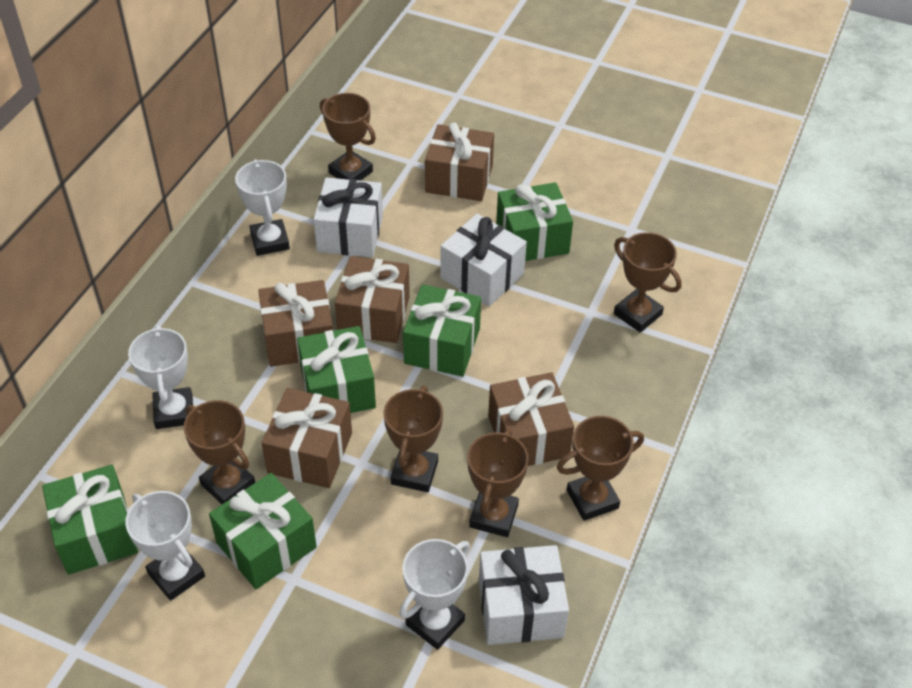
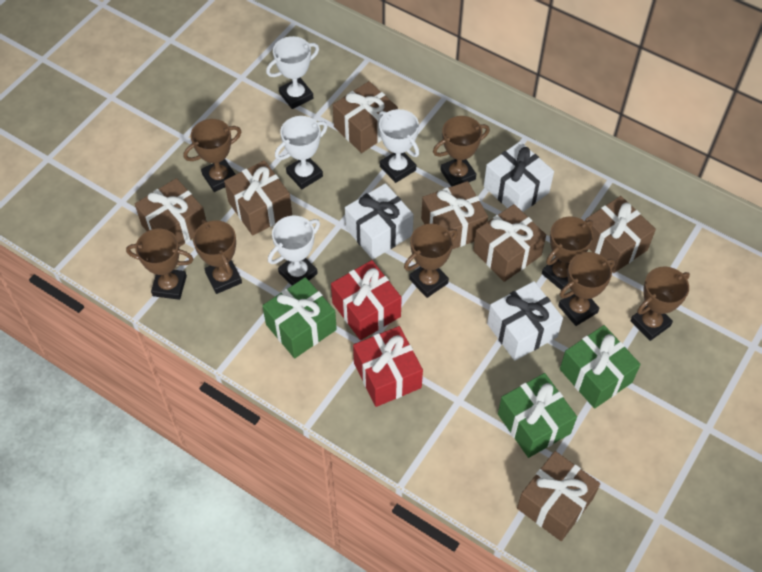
brown gift: [258,280,333,367] [262,388,352,488] [335,256,410,343] [425,122,494,201] [488,372,574,466] = 5 -> [135,178,206,247] [224,160,292,236] [333,81,398,153] [421,181,488,249] [473,204,546,282] [517,451,600,541] [585,196,656,273] = 7
brown trophy: [184,400,255,504] [320,93,376,181] [383,386,443,492] [467,429,529,537] [557,416,644,521] [614,232,681,333] = 6 -> [126,229,193,300] [184,119,242,192] [193,219,242,294] [404,224,458,298] [433,116,490,187] [542,217,593,290] [558,252,615,326] [630,267,690,341] = 8
green gift: [42,465,138,575] [209,473,317,589] [297,326,376,413] [403,284,481,377] [496,182,573,261] = 5 -> [262,277,337,358] [498,373,577,458] [560,325,641,409] = 3
red gift: none = 0 -> [331,260,402,340] [353,326,423,407] = 2

